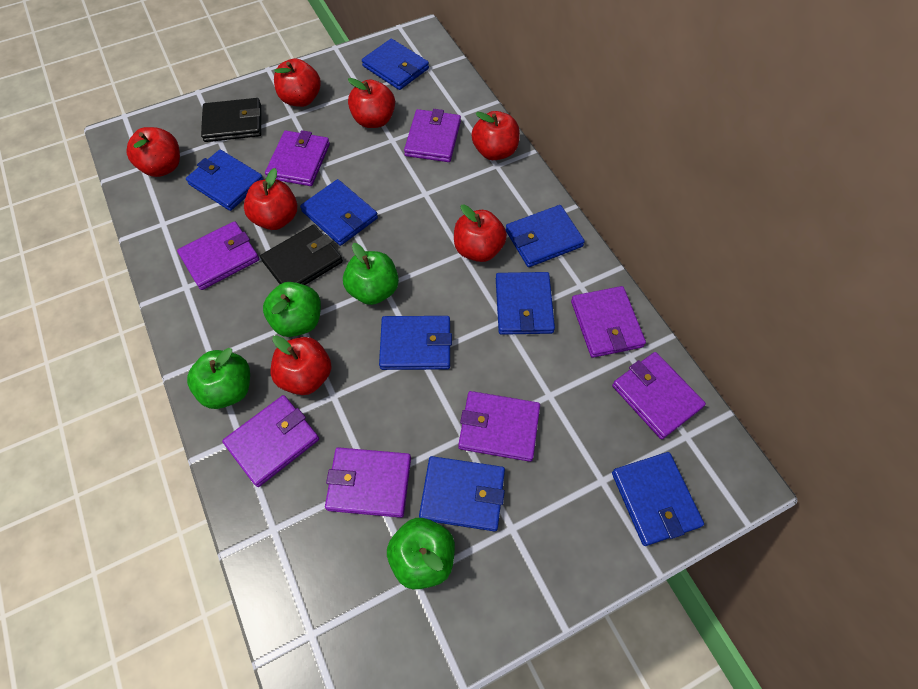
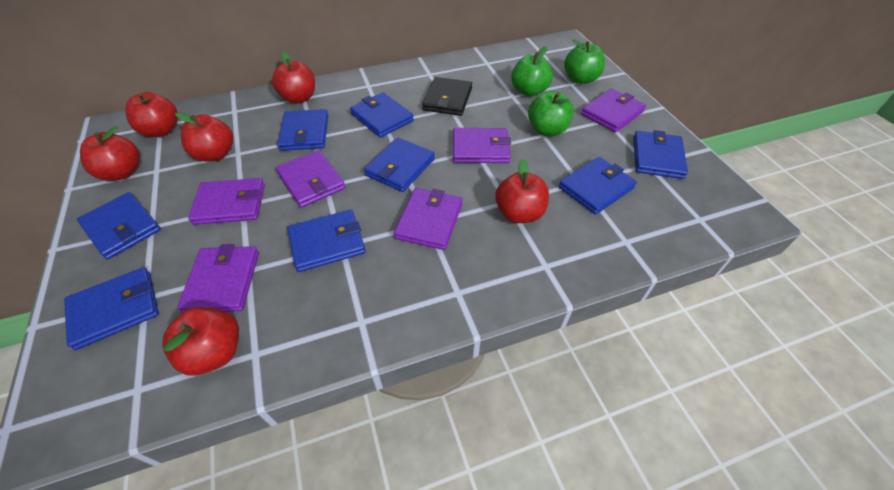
black wallet: [201,98,261,142] [260,224,343,285] = 2 -> [422,77,472,116] = 1
green apple: [187,348,250,409] [263,282,321,337] [343,243,399,305] [387,518,455,589] = 4 -> [511,46,553,97] [528,91,574,136] [564,40,605,84] = 3
purple wallet: [177,221,259,290] [222,395,319,487] [265,130,330,186] [325,447,411,518] [404,109,461,162] [458,391,540,462] [571,286,646,358] [612,352,706,439] = 8 -> [177,244,259,313] [188,178,265,225] [276,150,345,208] [394,188,462,250] [453,128,511,163] [581,89,646,133] = 6
red apple: [126,127,180,177] [244,168,297,230] [271,335,332,395] [274,58,321,107] [348,78,395,128] [454,204,507,262] [471,111,520,160] = 7 -> [80,126,140,181] [125,92,178,137] [162,307,239,376] [175,112,233,162] [272,51,315,104] [495,159,549,223] = 6

